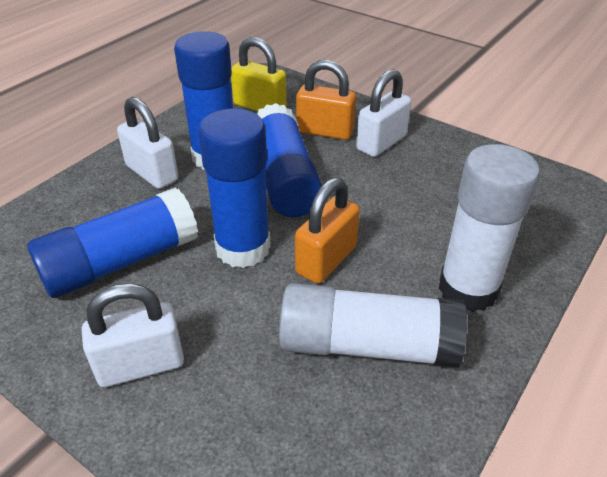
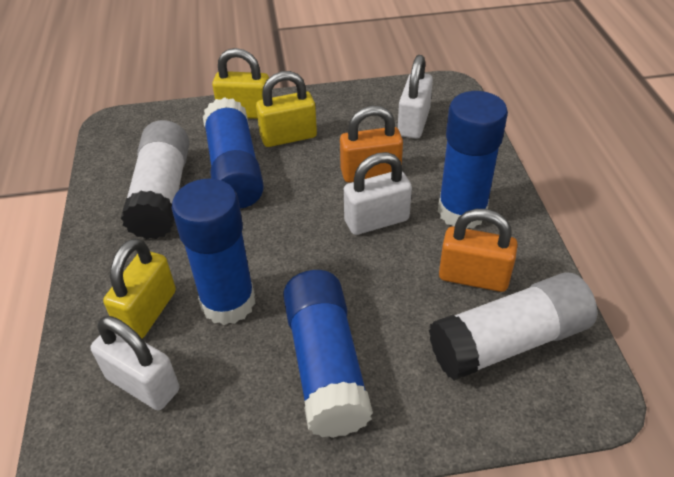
yellow padlock: [231,37,287,111] = 1 -> [103,238,176,339] [212,48,269,119] [256,71,317,147] = 3

